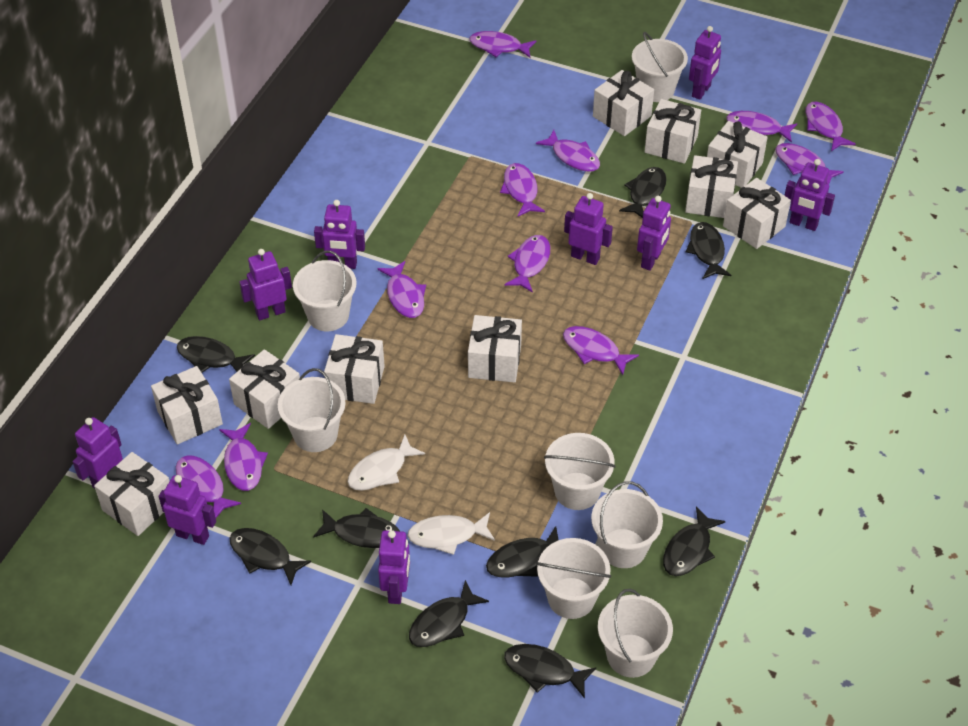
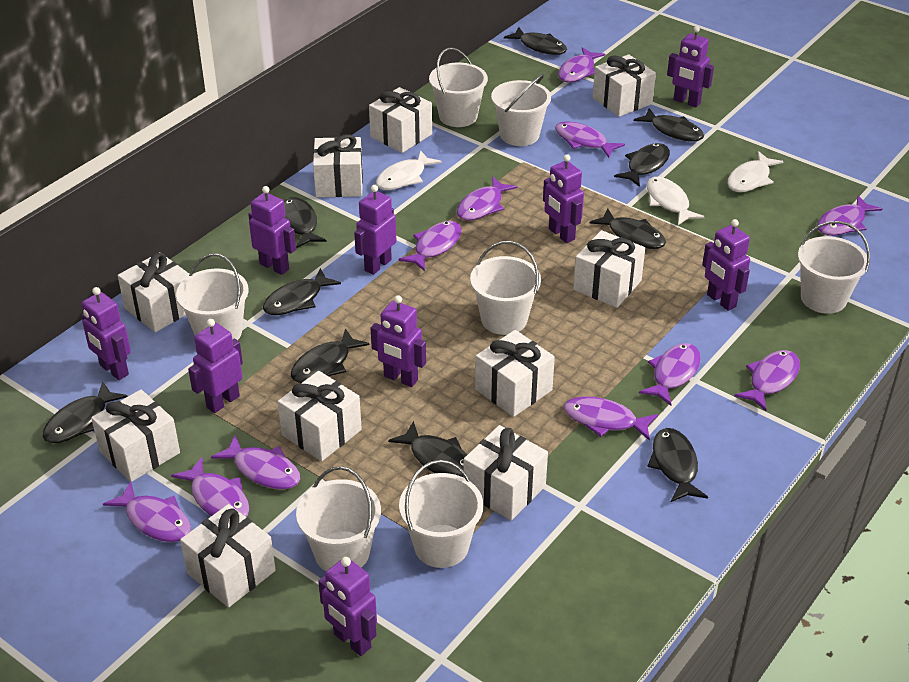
black fish: [177,336,255,373] [230,528,311,585] [313,508,400,548] [409,580,489,647] [486,526,558,578] [504,644,596,699] [619,167,666,218] [663,506,726,576] [686,222,731,279] = 9 -> [43,381,128,443] [263,268,341,315] [284,197,326,248] [291,328,370,383] [388,421,467,477] [504,27,567,55] [589,208,666,249] [614,143,670,187] [634,108,704,142] [647,428,708,502] = 10
white fish: [348,435,425,491] [407,512,495,555] = 2 -> [376,150,442,190] [646,177,705,225] [728,151,784,192] = 3

